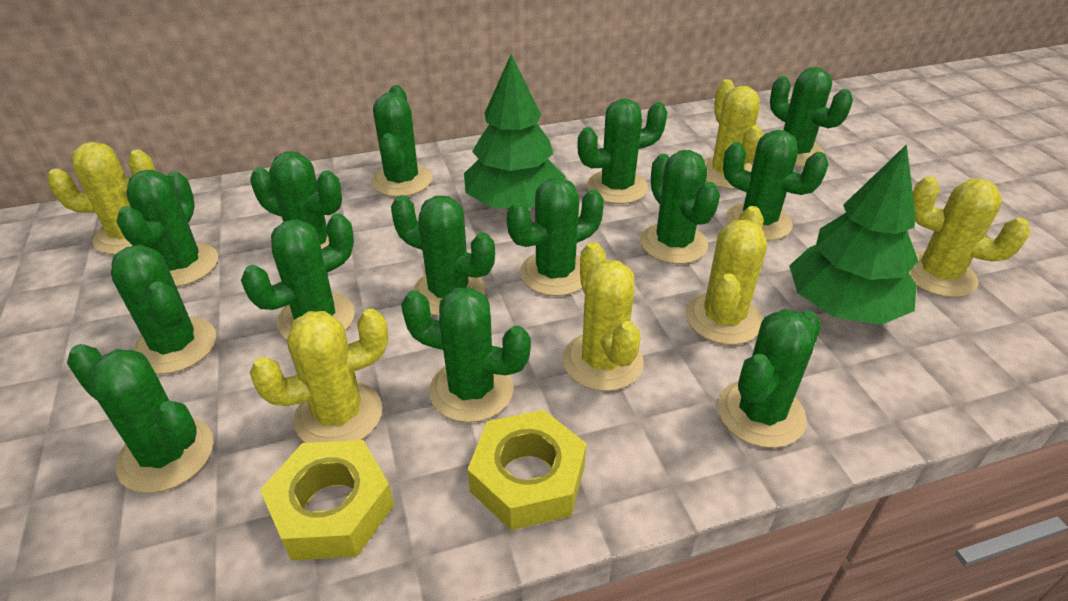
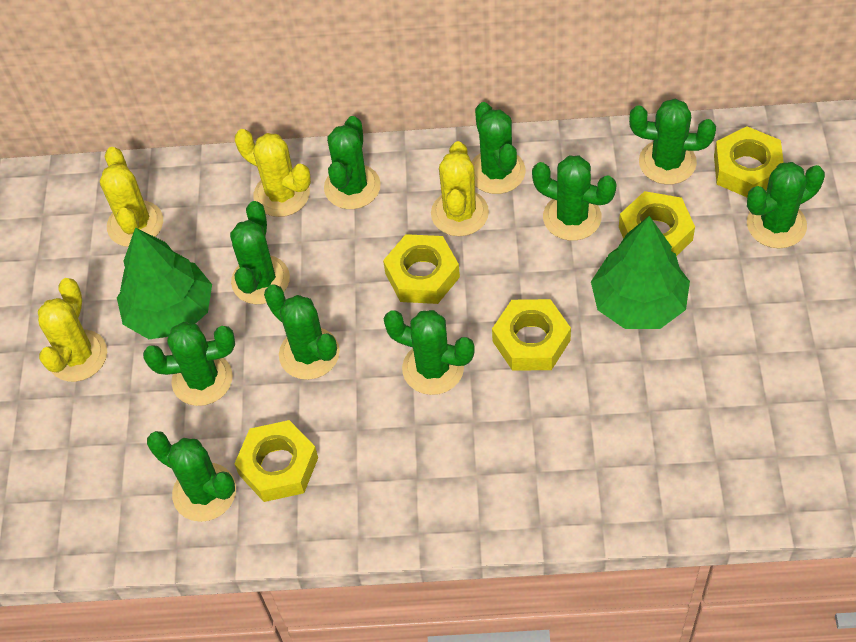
green cactus: [67,344,214,493] [111,245,216,374] [116,170,218,287] [241,213,355,339] [250,152,342,249] [371,85,432,197] [391,195,495,316] [401,287,531,422] [507,177,604,296] [577,99,668,204] [640,150,720,264] [717,309,821,448] [723,130,829,241] [770,67,853,167] = 14 -> [143,322,235,406] [147,431,236,522] [230,201,290,304] [264,284,340,380] [324,116,381,209] [384,310,475,395] [471,102,525,194] [532,156,617,241] [629,99,716,185] [747,162,825,248] = 10
yellow cactus: [47,142,156,255] [250,309,388,443] [562,242,644,391] [685,206,767,345] [704,79,764,189] [909,176,1030,298] = 6 -> [38,278,107,382] [100,147,163,247] [235,129,311,217] [431,141,489,236] = 4
yellow nut: [260,440,394,560] [467,410,587,530] = 2 -> [234,420,318,502] [383,234,460,304] [492,299,571,371] [619,191,695,256] [714,126,784,197] = 5

